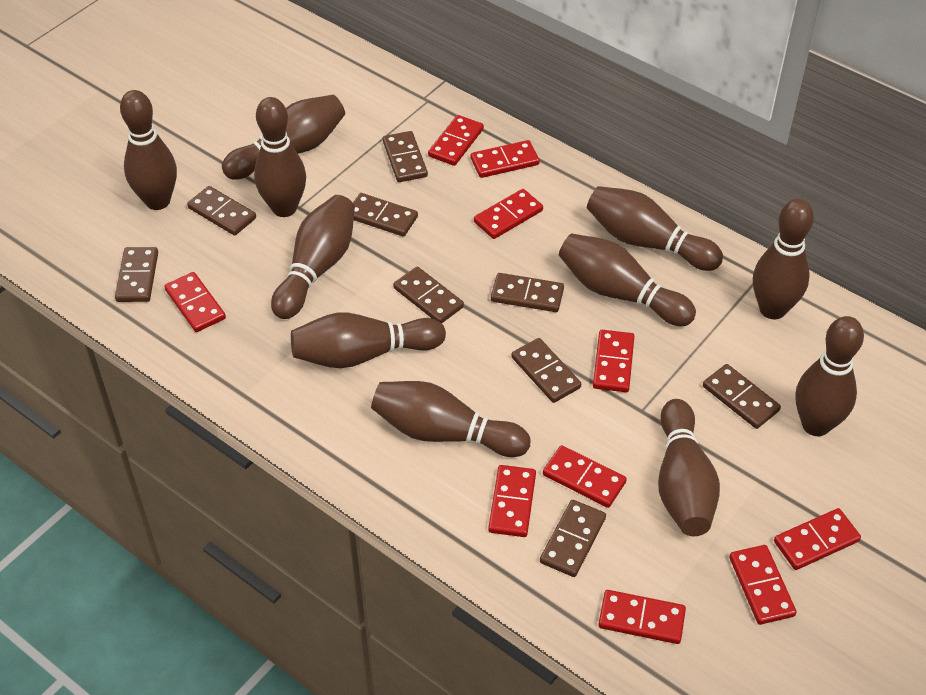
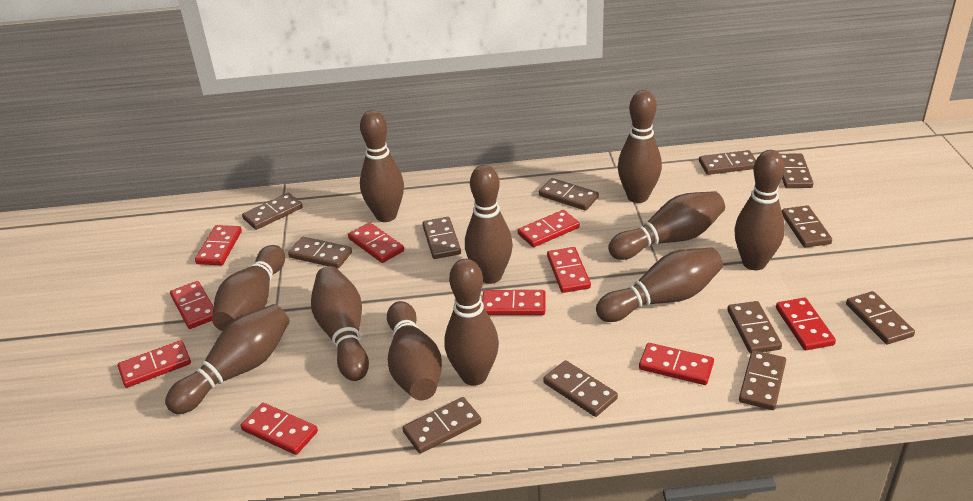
brown domino: [115,247,158,302] [187,186,256,236] [353,193,418,237] [383,131,428,182] [393,267,464,323] [491,273,564,312] [511,338,581,403] [540,500,606,577] [703,364,781,429] = 9 -> [242,193,303,230] [288,237,352,268] [403,397,481,454] [422,217,461,259] [539,178,599,210] [543,360,618,417] [699,150,756,175] [727,301,782,354] [739,350,786,410] [781,153,814,188] [782,205,832,248] [846,291,915,344] = 12

